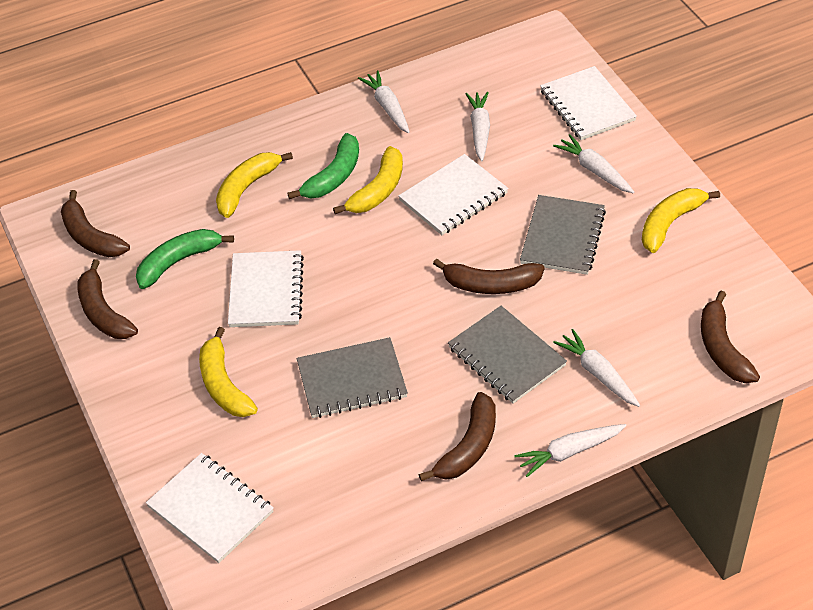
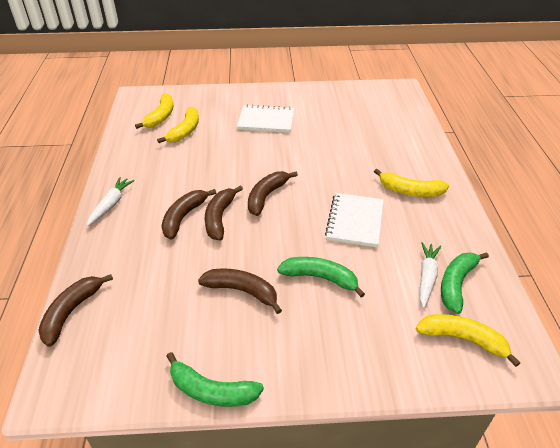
green banana: [136,229,234,289] [287,133,359,199] = 2 -> [166,352,264,407] [277,257,365,298] [441,252,489,314] = 3
grey notebook: [297,337,408,418] [448,306,567,404] [520,195,606,275] = 3 -> none = 0
white carrot: [358,70,410,133] [466,92,490,161] [514,424,626,477] [553,134,634,193] [553,329,640,407] = 5 -> [86,177,135,226] [420,242,441,308] = 2
white notebook: [146,453,274,563] [228,250,304,327] [398,154,508,235] [540,66,637,140] = 4 -> [237,104,294,133] [325,193,384,248] = 2

